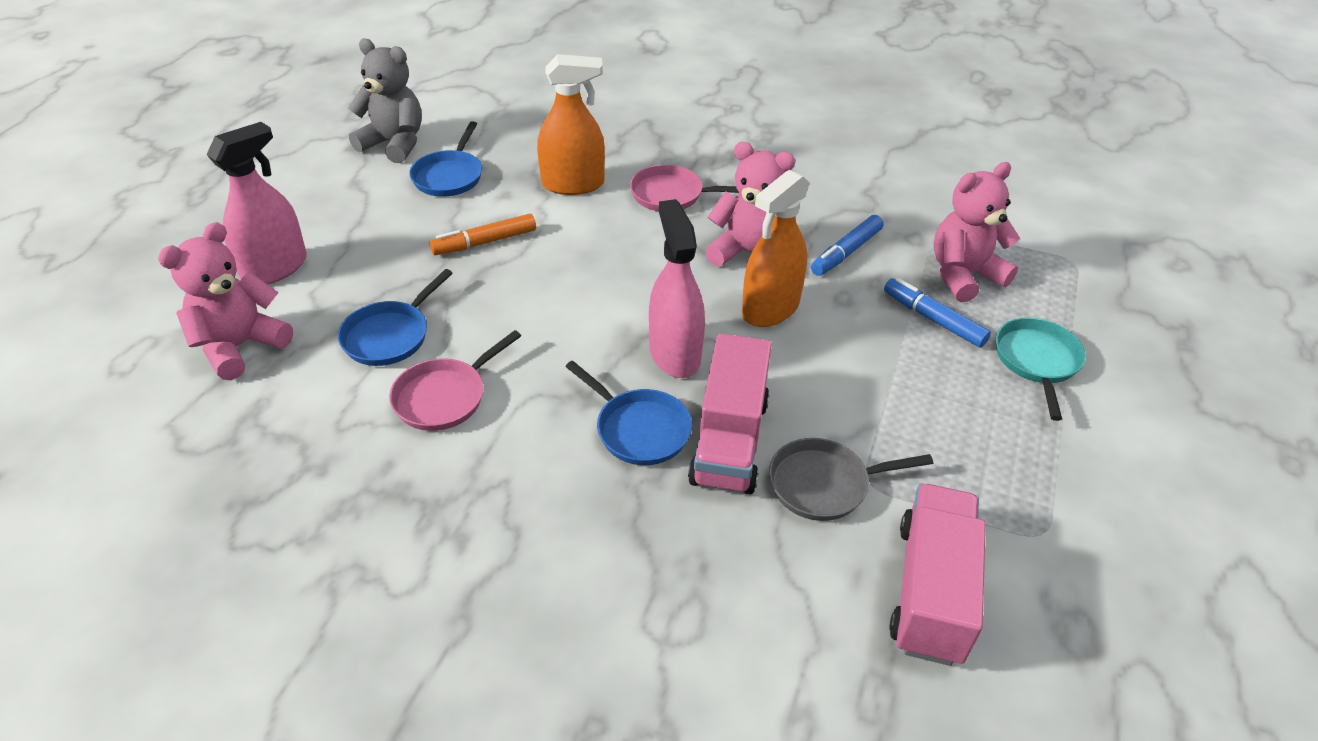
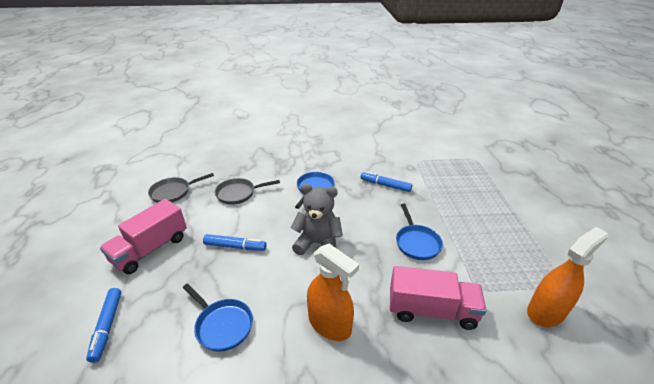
blue marker: [811,215,884,276] [884,278,991,347] = 2 -> [86,288,121,363] [203,234,267,251] [361,171,412,192] = 3
grey pan: [769,438,933,521] = 1 -> [148,173,214,203] [215,178,280,205] = 2
orange marker: [429,214,536,255] = 1 -> none = 0
pink pan: [389,330,521,431] [630,165,739,211] = 2 -> none = 0
pink spray bottle: [206,122,307,284] [649,199,705,378] = 2 -> none = 0
pink teddy bear: [158,222,293,380] [705,142,795,266] [933,162,1020,302] = 3 -> none = 0
turquoise pan: [996,318,1086,421] = 1 -> none = 0

